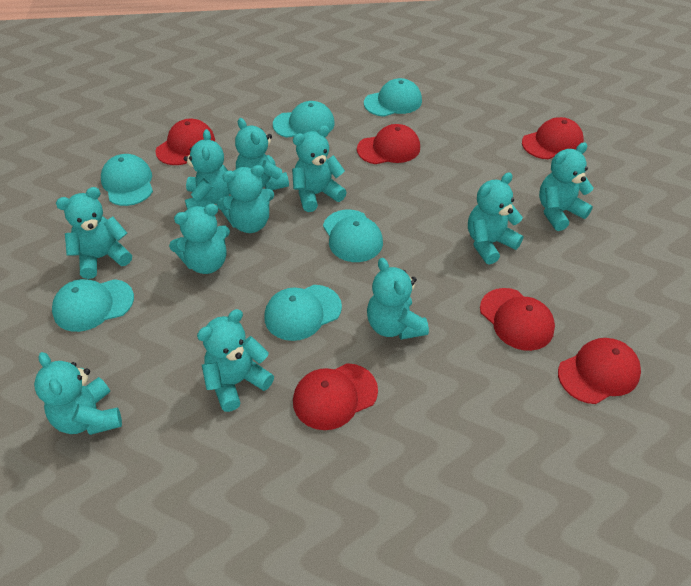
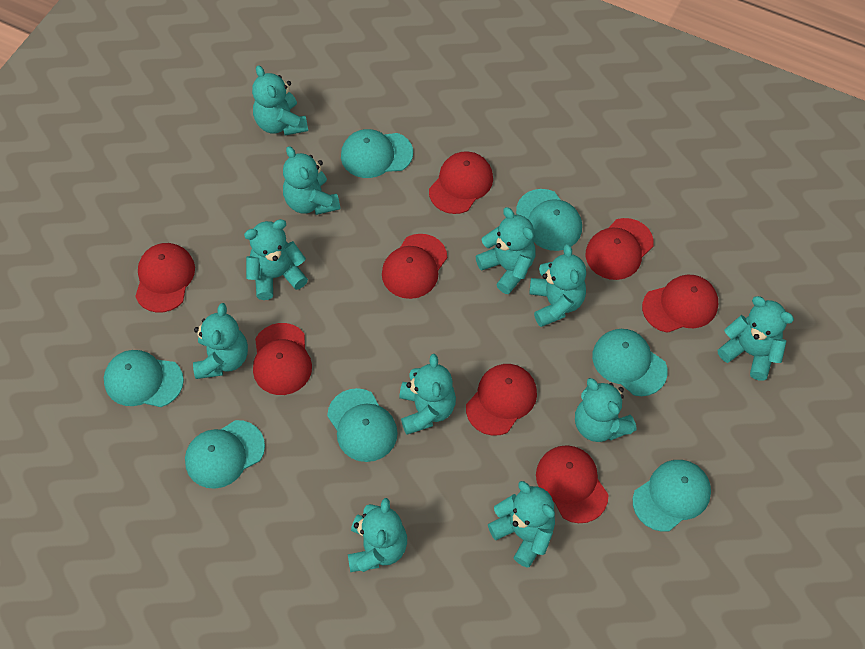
red cap: [155,119,215,165] [293,363,378,430] [357,124,420,164] [480,288,555,351] [522,117,584,159] [558,338,641,404] = 6 -> [135,243,195,313] [253,323,312,395] [382,234,447,299] [429,151,493,214] [466,364,537,436] [536,445,608,523] [586,218,654,280] [642,274,718,333] = 8
turquoise cap: [52,279,134,332] [101,154,153,206] [264,285,342,341] [273,101,335,138] [323,210,383,262] [364,78,422,117] = 6 -> [104,350,184,407] [185,420,265,489] [327,388,398,462] [341,129,413,178] [516,189,582,251] [592,329,668,396] [633,460,711,532] = 7

